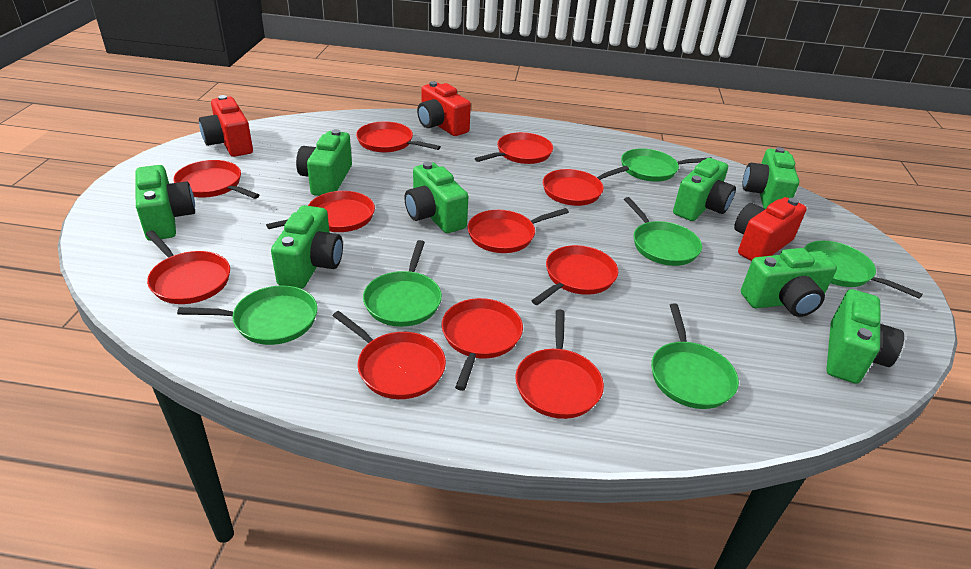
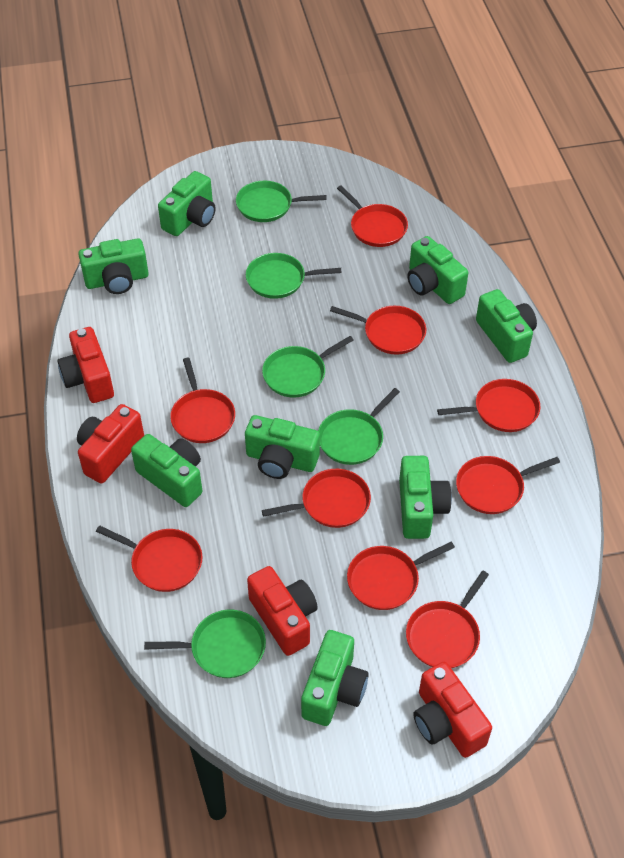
green pan: [177,285,317,345] [363,240,442,327] [621,148,712,182] [624,197,702,266] [651,303,739,409] [804,241,923,299] = 6 -> [144,609,266,678] [236,181,327,222] [246,253,341,299] [262,336,354,397] [318,388,400,465] = 5
red camera: [199,95,253,157] [417,81,471,136] [734,197,807,261] = 3 -> [57,327,114,403] [77,404,144,483] [247,566,318,656] [413,662,492,758] = 4
red pan: [146,230,230,304] [173,160,260,199] [266,191,375,232] [333,311,446,399] [356,121,441,152] [442,298,523,391] [468,208,569,253] [475,132,553,164] [515,310,604,419] [531,245,618,305] [543,166,629,206] = 11 -> [96,525,203,592] [170,358,235,443] [262,469,371,528] [330,306,426,355] [337,186,408,247] [347,542,455,610] [406,571,489,668] [437,379,540,432] [456,456,560,514] = 9

